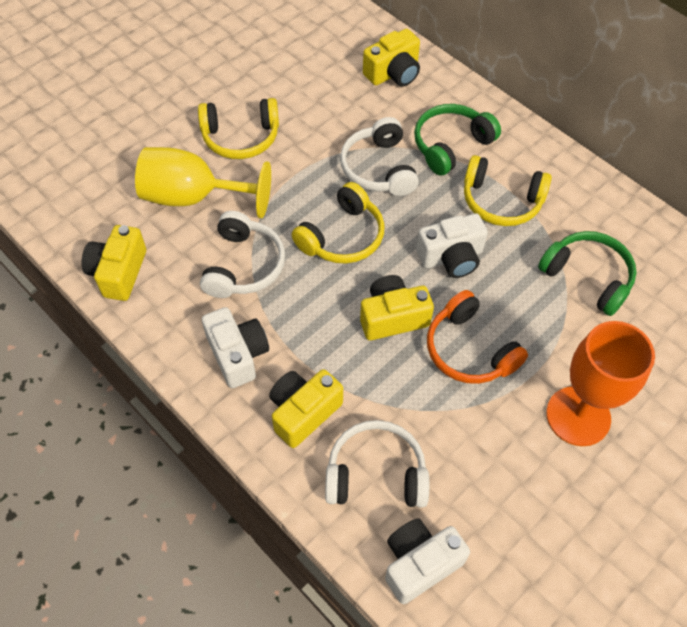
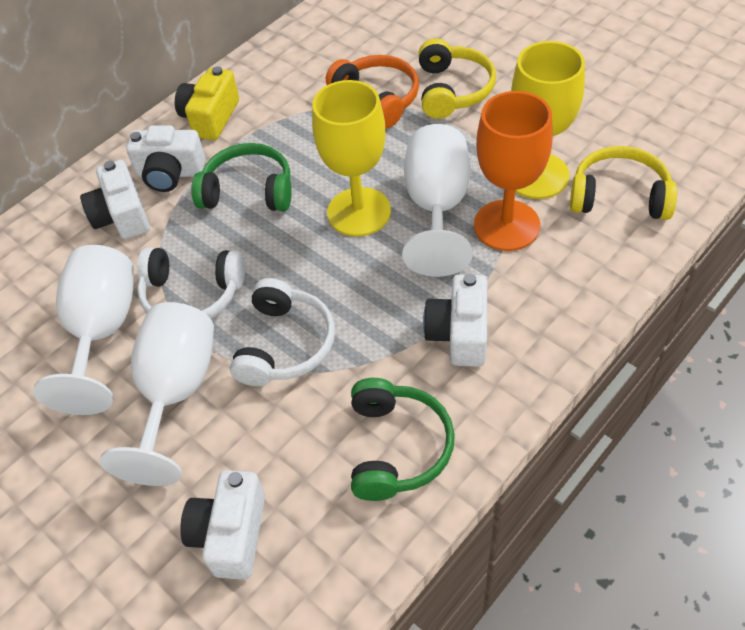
white camera: [202,307,269,388] [385,518,470,604] [416,213,488,278] = 3 -> [80,160,150,239] [126,125,205,192] [180,470,265,580] [423,274,488,367] = 4
white goblet: none = 0 -> [33,245,134,415] [99,302,214,486] [402,124,473,277] = 3
white headphones: [200,211,285,298] [325,420,429,508] [340,117,419,196] = 3 -> [137,247,245,319] [230,278,335,386] = 2
yellow camera: [82,225,146,301] [269,369,343,448] [360,275,434,340] [363,29,420,87] = 4 -> [175,66,239,140] = 1
yellow goblet: [135,147,271,218] = 1 -> [312,80,391,237] [511,41,585,199] = 2
yellow headphones: [198,98,279,159] [292,182,385,264] [464,155,552,226] = 3 -> [418,38,496,119] [570,146,677,220] = 2

